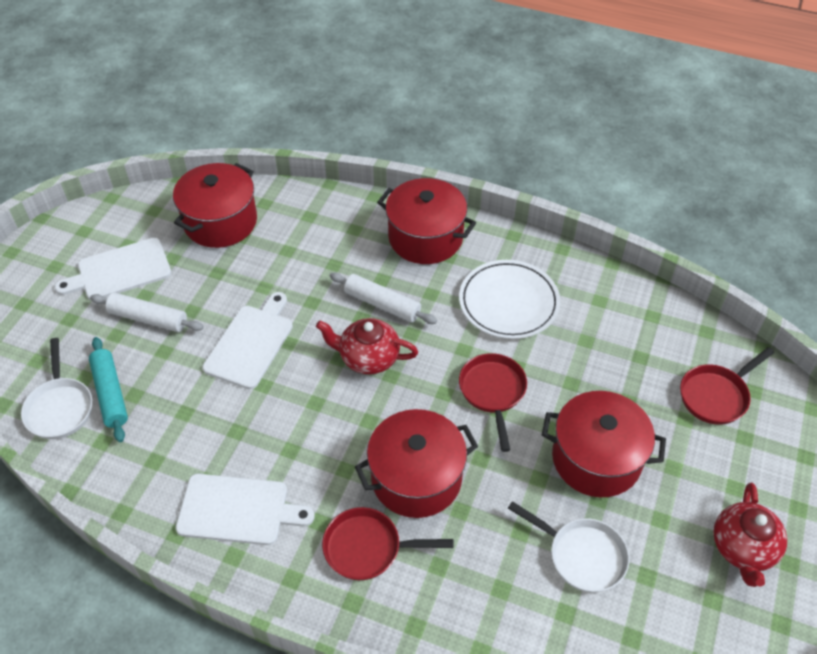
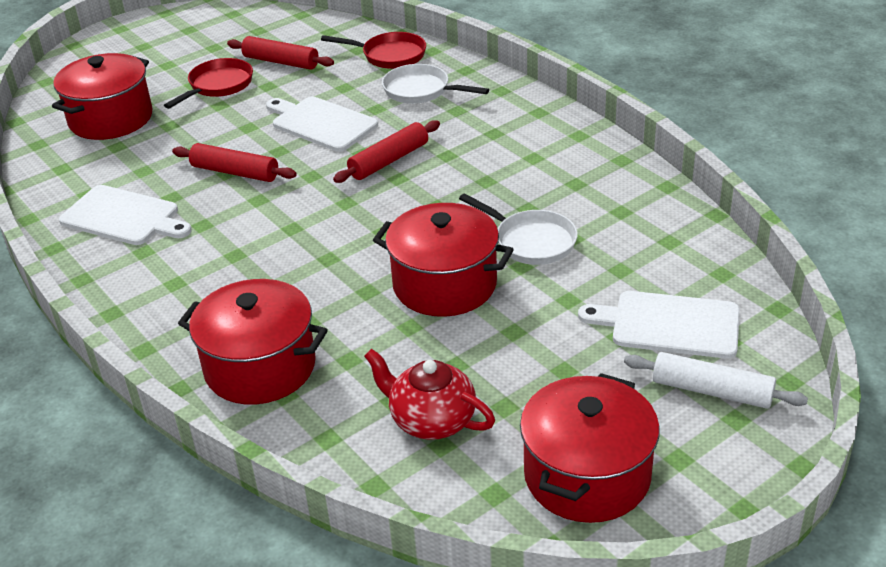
red pan: [322,507,453,580] [459,353,527,452] [680,347,774,425] = 3 -> [164,58,253,109] [321,32,426,69] = 2
red rolling pin: none = 0 -> [172,143,297,182] [227,36,334,70] [333,120,440,183] = 3
red teapot: [316,318,418,375] [714,483,787,587] = 2 -> [364,348,495,440] = 1
turquoise rolling pin: [89,337,128,442] = 1 -> none = 0
white plate: [459,260,560,339] = 1 -> none = 0
white rolling pin: [90,292,204,332] [329,272,437,324] = 2 -> [624,352,808,409] = 1

